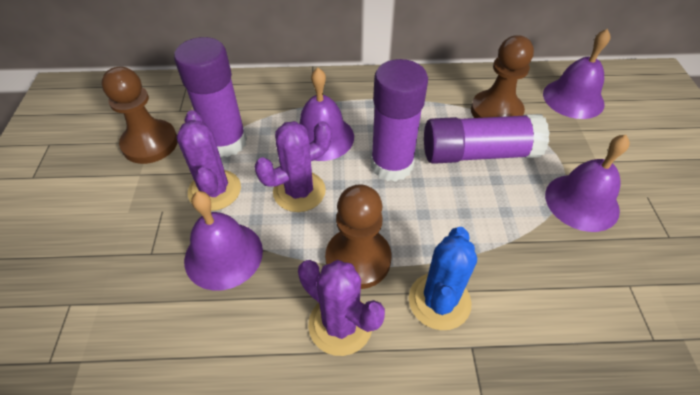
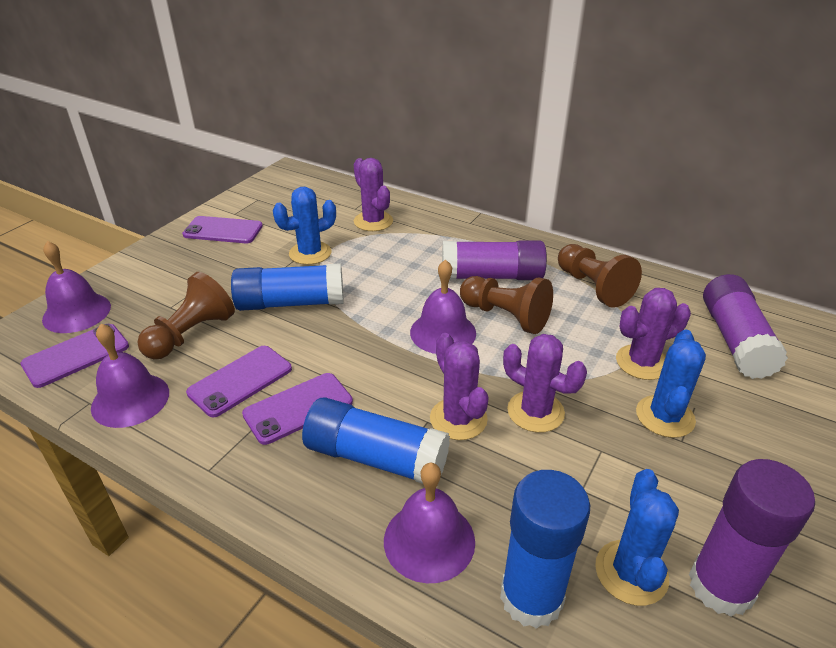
blue cactus: [409,227,477,330] = 1 -> [273,187,336,265] [595,469,679,606] [636,330,706,438] = 3
blue glue stick: none = 0 -> [231,263,344,311] [302,397,450,484] [500,470,590,629] = 3
purple cactus: [177,110,241,211] [254,121,331,212] [298,260,385,356] = 3 -> [354,158,393,231] [430,333,489,440] [503,334,587,433] [616,288,691,380] = 4
purple phone: none = 0 -> [20,324,129,388] [182,216,263,243] [186,346,292,417] [242,373,353,445] = 4

